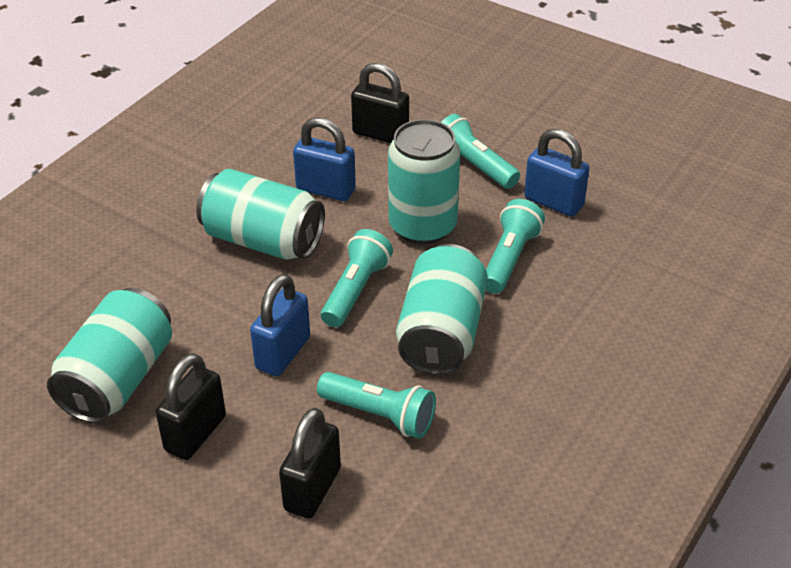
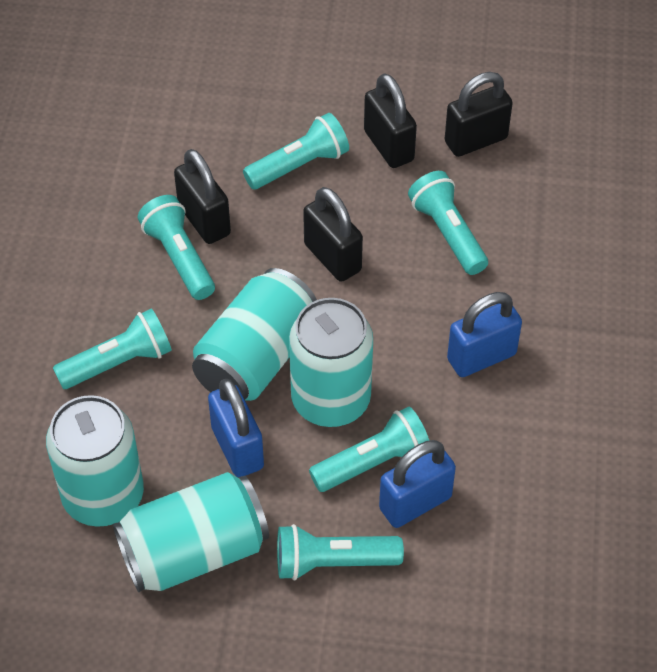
black padlock: [156,353,226,460] [279,408,341,519] [351,63,409,143] = 3 -> [174,149,231,244] [303,187,363,282] [364,73,417,168] [445,72,513,157] = 4
turquoise flashlight: [317,372,436,438] [321,229,393,327] [441,114,520,189] [486,199,545,294] = 4 -> [53,308,172,389] [138,195,215,300] [243,113,349,189] [277,524,404,581] [309,407,430,492] [408,171,488,275] = 6

